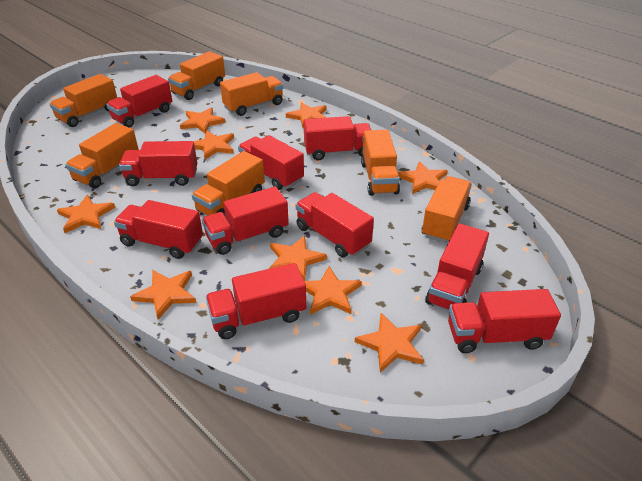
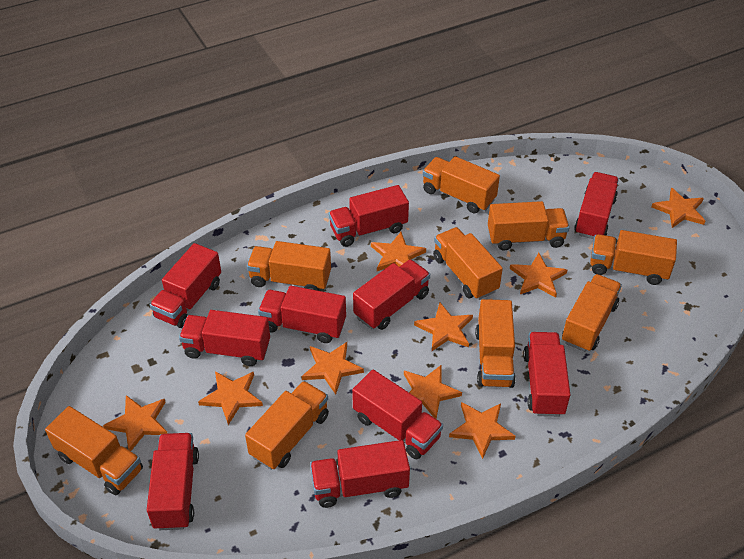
orange truck: [49,74,117,127] [65,123,139,189] [168,51,225,100] [192,151,265,216] [220,72,283,116] [361,130,400,196] [422,176,472,243] = 7 -> [45,406,143,495] [245,381,329,470] [247,241,331,291] [422,156,500,213] [433,227,503,300] [475,299,516,388] [488,201,569,251] [562,274,622,352] [590,230,677,285] = 9

